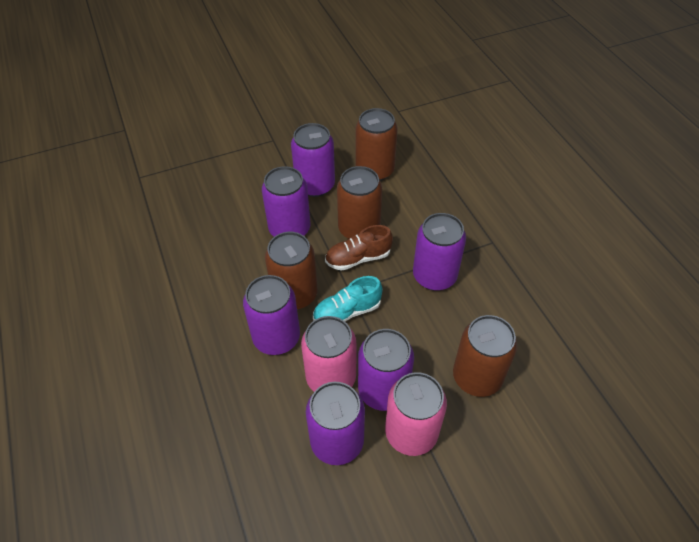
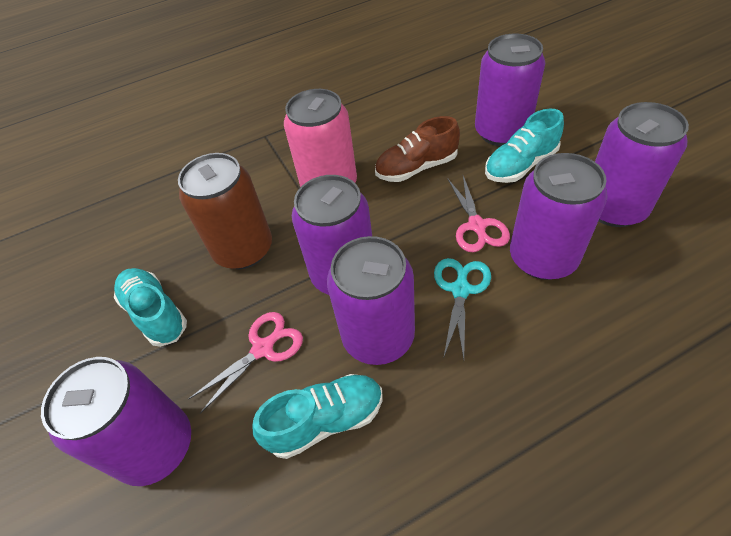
brown can: [265,232,318,309] [337,166,382,239] [356,108,398,181] [453,315,517,397] = 4 -> [178,153,272,269] = 1
pink can: [301,316,356,392] [385,372,447,456] = 2 -> [284,89,357,187] = 1
pink scissors: none = 0 -> [188,312,303,414] [448,176,510,252] = 2
turquoise scissors: none = 0 -> [434,258,491,359] = 1
turquoise shoe: [313,276,383,321] = 1 -> [114,268,187,347] [252,374,383,459] [485,109,564,183] = 3

